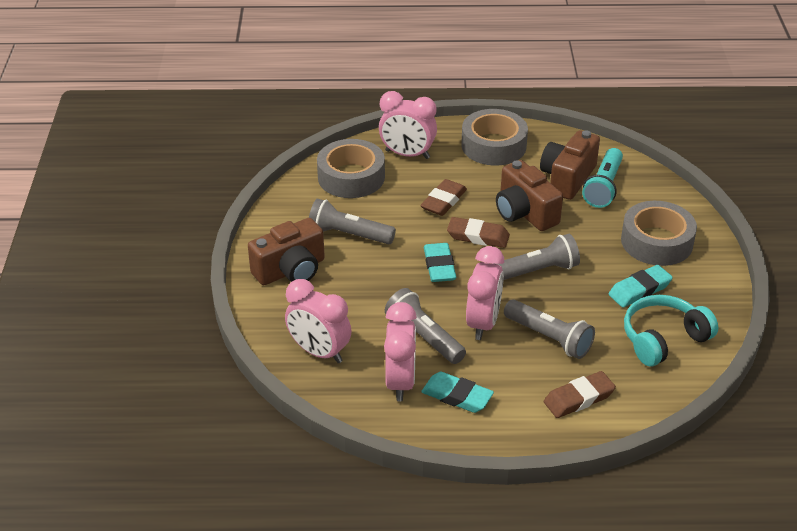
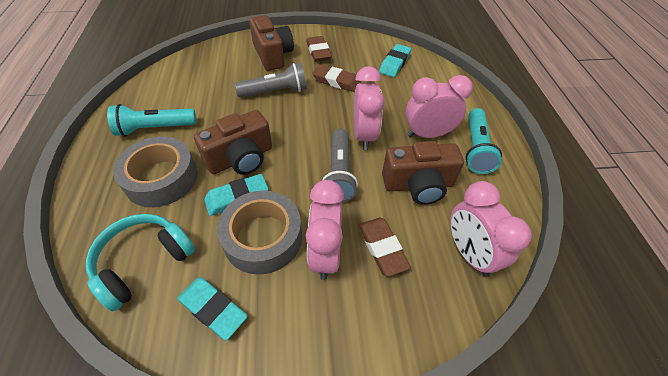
grey flashlight: [309,198,396,244] [385,288,466,364] [498,234,580,280] [504,299,595,359] = 4 -> [234,63,307,98] [323,129,358,202] = 2
grey tape: [317,139,385,198] [461,109,528,166] [621,201,697,266] = 3 -> [113,136,197,207] [217,190,302,275] = 2
turquoise flashlight: [582,148,623,208] = 1 -> [107,104,196,137] [466,108,502,174] = 2

